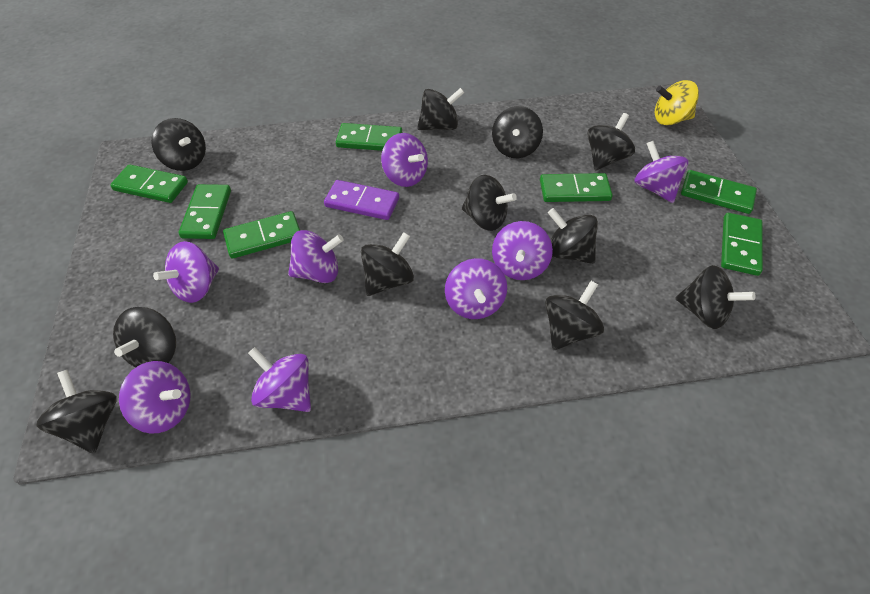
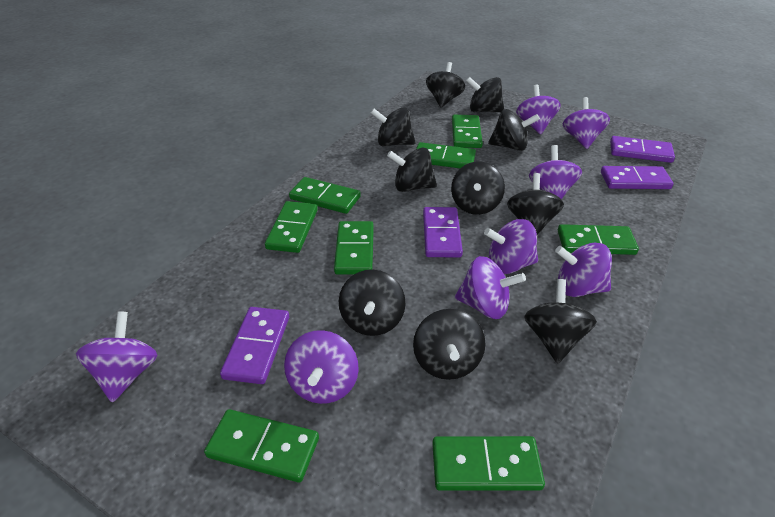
black spinning top: [36,370,117,454] [113,307,176,367] [151,118,206,171] [361,232,414,296] [417,88,464,130] [462,175,517,231] [492,106,543,158] [545,281,604,350] [548,208,598,264] [587,113,635,171] [675,265,755,329] = 11 -> [339,270,406,336] [371,107,416,146] [387,148,437,192] [413,309,486,380] [426,62,465,107] [451,162,505,215] [466,77,504,112] [488,109,540,151] [507,173,564,235] [524,279,597,363] = 10
green domino: [110,164,188,203] [179,184,231,239] [223,211,300,259] [336,123,402,151] [540,173,613,202] [681,170,757,214] [721,213,763,276] = 7 -> [204,409,319,483] [265,201,318,253] [289,177,361,214] [334,221,374,274] [416,142,476,168] [432,436,545,491] [452,115,483,148] [558,224,639,255] = 8
purple domino: [324,180,399,220] = 1 -> [220,307,289,384] [423,207,463,258] [601,166,673,189] [610,136,675,163] = 4
yellow spinning top: [655,80,699,125] = 1 -> none = 0

